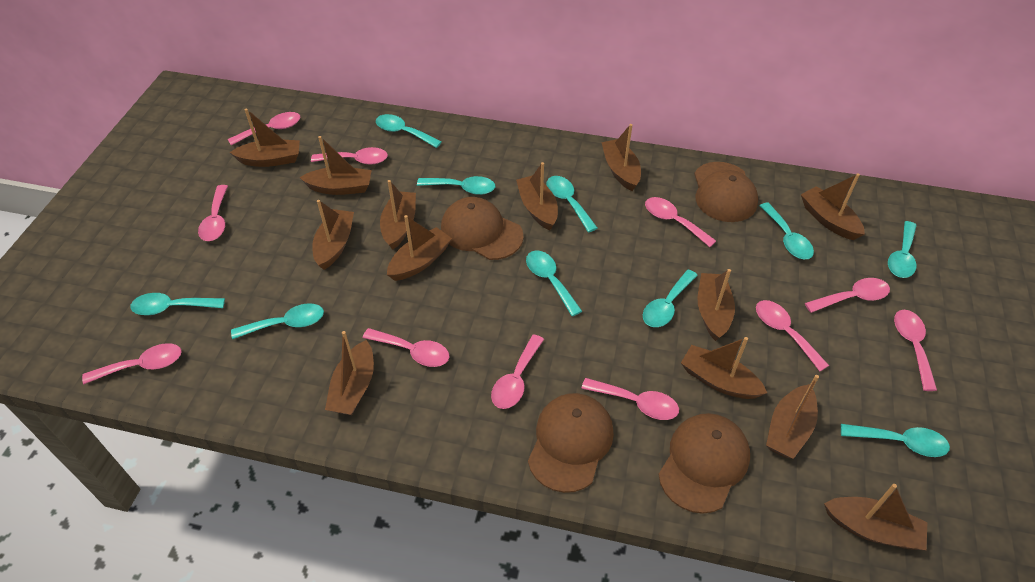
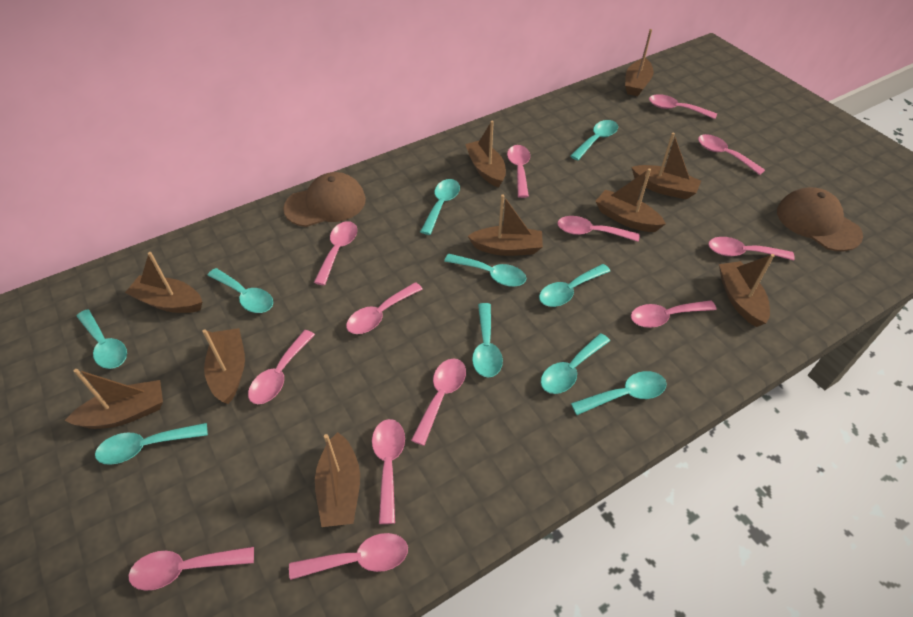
brown boat: [229,108,300,167] [299,136,371,195] [312,200,354,270] [325,331,374,415] [380,180,416,250] [387,215,452,281] [516,162,558,230] [601,124,641,191] [681,337,767,399] [698,269,735,341] [766,375,819,459] [801,173,865,240] [824,484,928,550] = 13 -> [65,369,163,429] [125,252,202,313] [202,328,245,404] [315,432,360,527] [465,121,506,188] [468,195,543,256] [595,168,666,232] [625,29,654,96] [632,133,701,200] [719,254,775,327] = 10
brown cap: [441,197,524,260] [528,393,614,493] [658,413,750,514] [694,162,758,222] = 4 -> [283,172,366,227] [777,187,863,251] = 2
pink spoon: [82,343,182,385] [198,185,228,241] [228,112,300,145] [311,147,388,165] [363,328,450,367] [491,334,544,409] [581,378,679,420] [645,197,716,247] [756,300,829,371] [805,278,890,313] [894,310,937,391] = 11 -> [128,546,254,591] [248,330,315,404] [289,533,408,580] [314,221,357,285] [346,282,422,334] [372,419,405,524] [411,359,466,446] [507,145,530,198] [557,216,639,242] [631,300,717,328] [649,94,717,119] [698,134,765,175] [708,237,795,260] = 13

